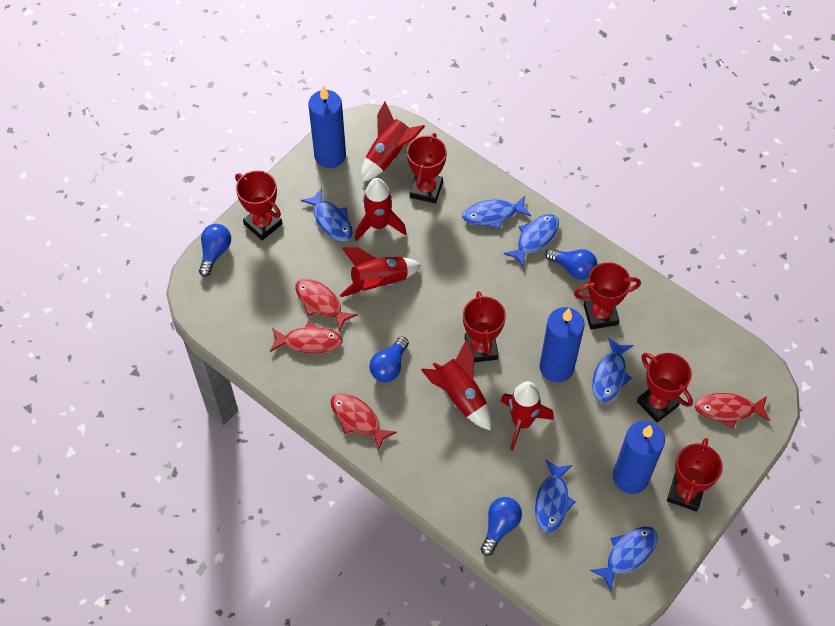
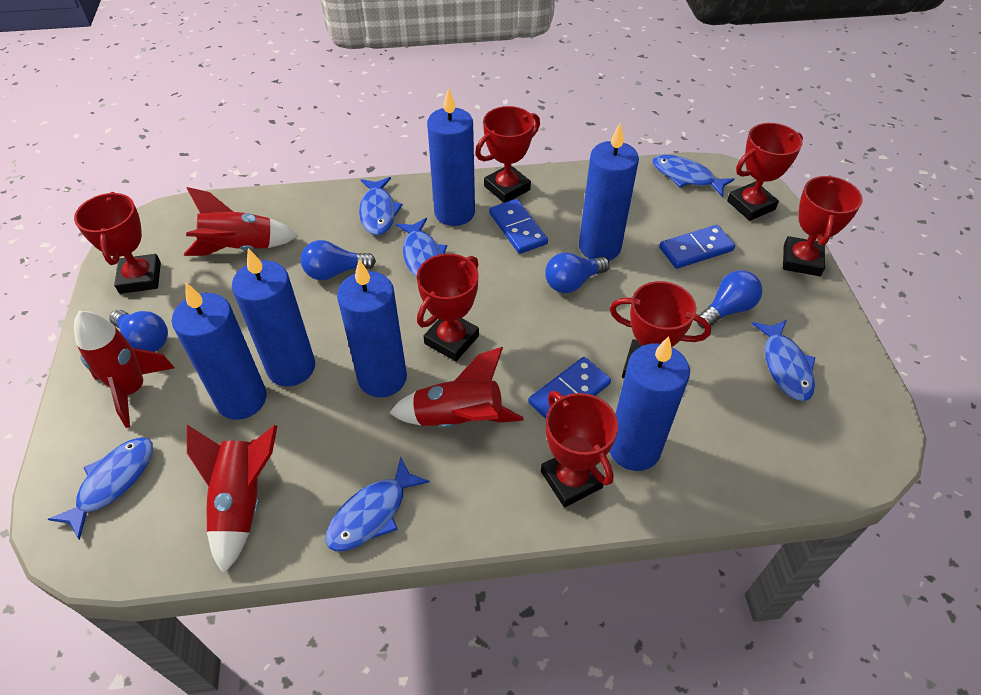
blue candle: [308,85,346,168] [540,307,585,382] [613,421,665,494] = 3 -> [172,283,267,420] [232,248,315,386] [337,260,407,397] [427,88,475,226] [579,123,639,261] [609,336,690,471] = 6
blue domino: none = 0 -> [489,199,548,254] [528,357,611,419] [659,225,735,269] = 3
red fish: [270,321,343,354] [295,279,358,332] [331,393,397,451] [695,393,770,428] = 4 -> none = 0
red rocket: [340,247,421,297] [355,178,407,241] [361,101,425,182] [421,339,491,431] [500,381,554,450] = 5 -> [74,311,174,428] [184,187,298,256] [186,425,277,574] [390,347,523,428] = 4
red trophy: [235,170,282,240] [407,133,447,204] [463,291,506,362] [574,262,641,329] [637,353,693,423] [667,438,723,511] = 6 -> [74,192,161,294] [417,254,479,361] [475,106,540,203] [541,391,618,507] [610,281,711,378] [727,123,803,221] [783,175,863,276] = 7

